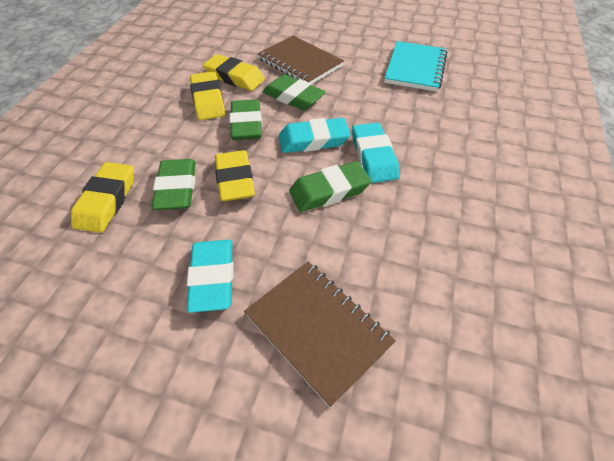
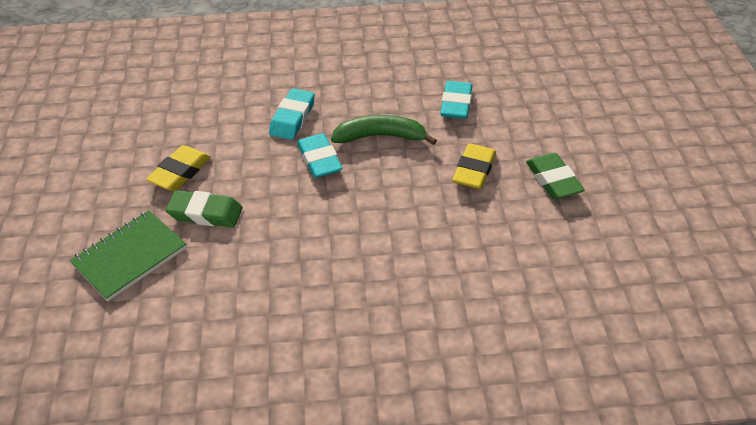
brown notebook: [244,262,396,408] [258,36,344,84] = 2 -> none = 0
green banana: none = 0 -> [331,115,437,145] = 1
green eraser: [152,159,196,210] [229,99,262,140] [263,74,326,110] [289,161,371,212] = 4 -> [166,190,243,227] [526,153,584,199] = 2
green notebook: none = 0 -> [69,210,187,301] = 1
turquoise notebook: [384,41,447,92] = 1 -> none = 0
yellow eraser: [71,162,134,233] [190,71,225,120] [203,54,265,91] [215,150,255,202] = 4 -> [146,145,211,191] [452,143,496,189] = 2

